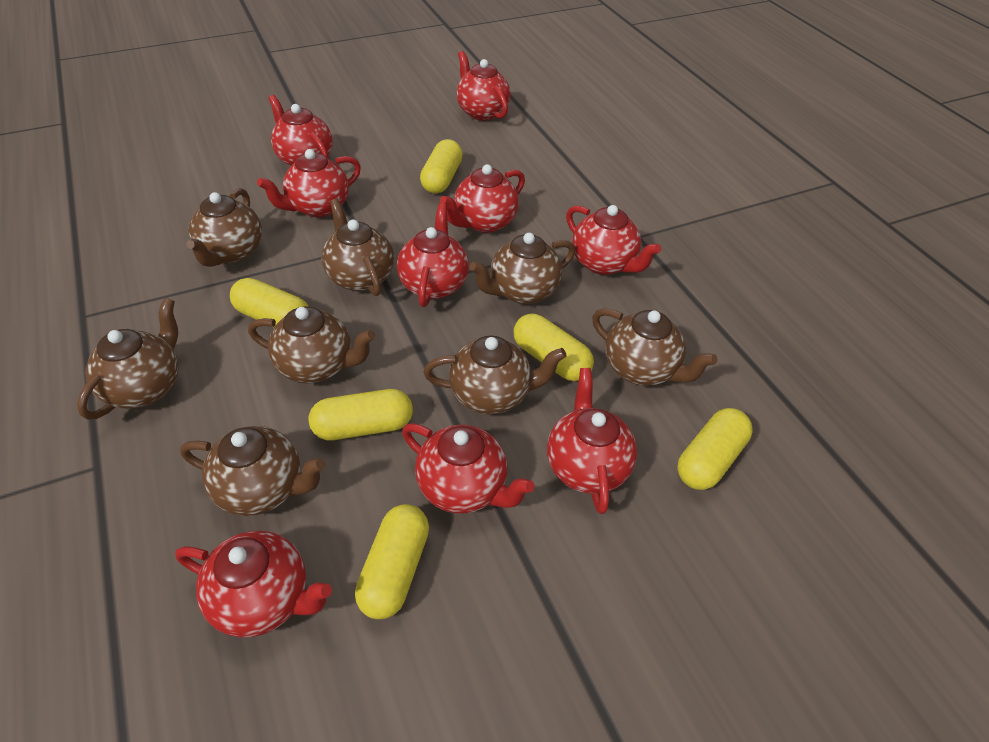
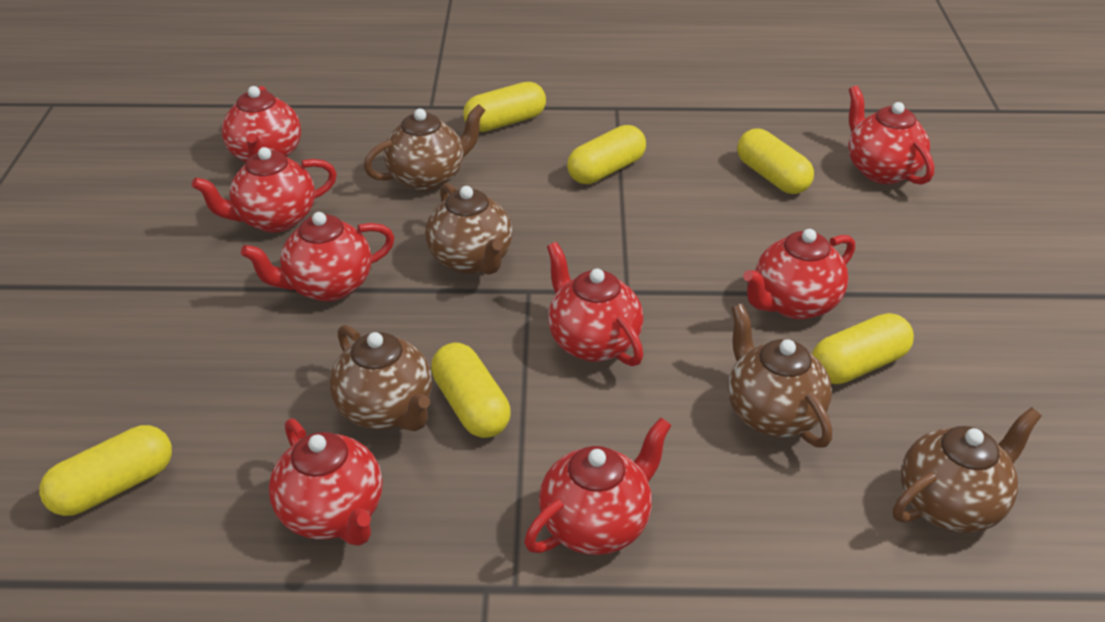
brown teapot: [77,298,178,420] [180,426,325,516] [186,188,262,267] [248,306,375,383] [322,199,394,296] [424,336,566,415] [470,233,575,304] [592,308,717,386] = 8 -> [329,325,432,431] [364,104,485,191] [425,183,513,274] [728,304,832,448] [893,407,1042,533] = 5
red teapot: [175,531,332,638] [257,149,361,217] [268,95,332,166] [397,203,469,307] [402,423,535,513] [440,164,525,233] [457,51,510,121] [547,368,637,514] [566,205,661,275] = 9 -> [192,147,337,233] [222,86,301,162] [241,212,395,302] [269,418,382,546] [524,418,672,555] [547,242,643,366] [743,229,855,320] [848,85,934,185] = 8

